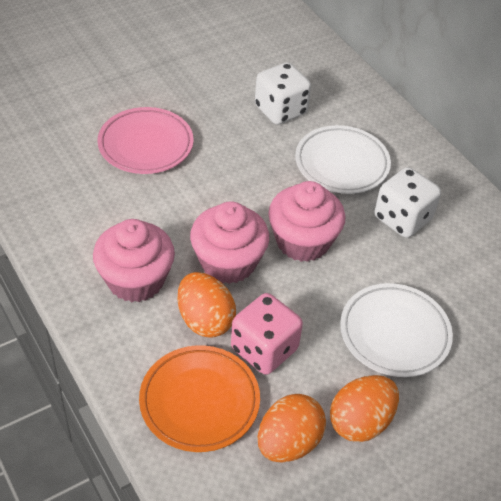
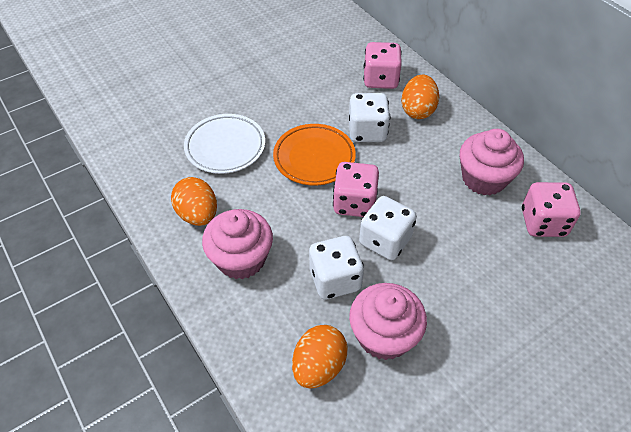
pink dice: [231,293,303,375] = 1 -> [333,162,379,217] [363,42,402,89] [522,182,581,237] = 3
pink plate: [97,107,194,174] = 1 -> none = 0
white dice: [255,62,311,125] [374,167,441,238] = 2 -> [309,236,364,299] [349,93,390,142] [359,196,417,260] = 3
white plate: [295,125,391,194] [340,283,453,377] = 2 -> [184,114,265,174] = 1

